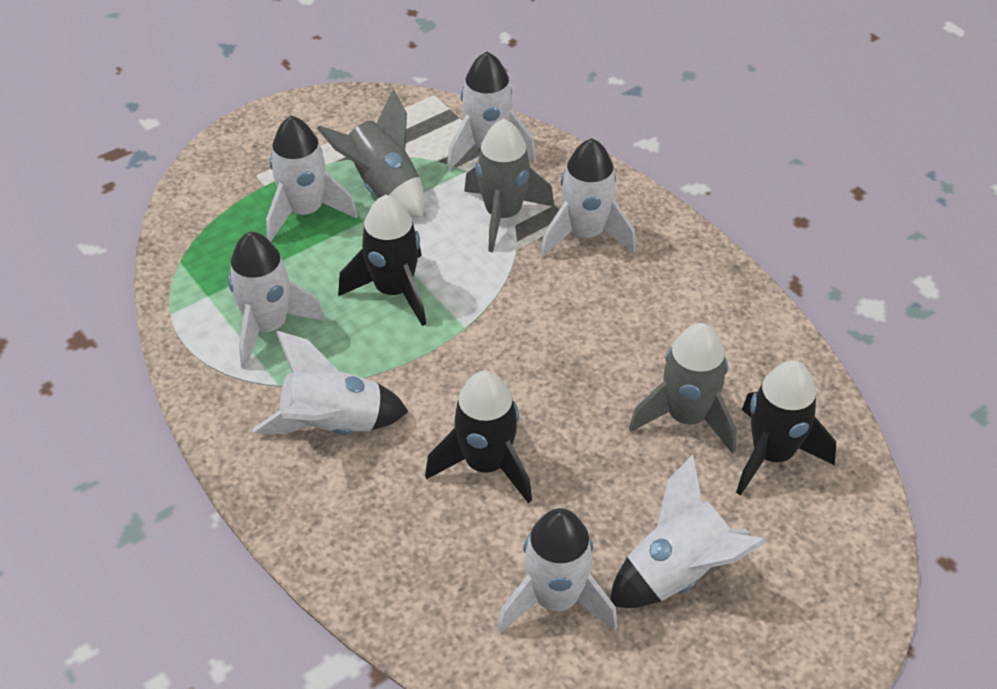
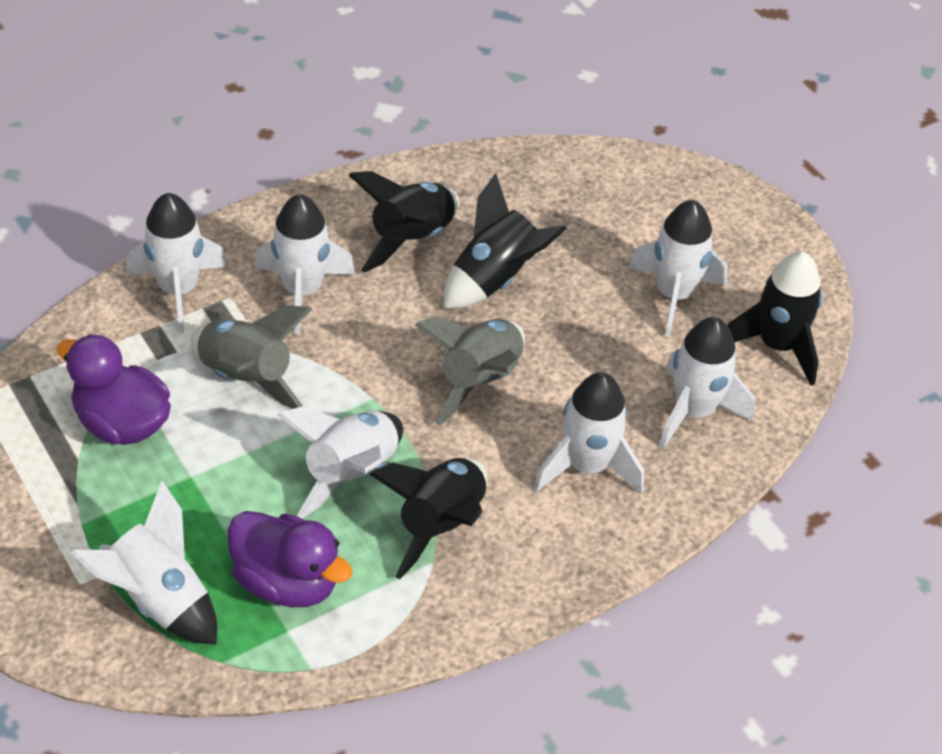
black rocket: [338,195,426,326] [425,371,532,503] [736,360,836,496] = 3 -> [349,171,460,273] [369,458,487,579] [444,173,567,309] [728,251,822,386] = 4
grey rocket: [317,89,425,218] [464,119,554,252] [629,323,737,454] = 3 -> [190,305,312,409] [415,316,525,426] = 2
purple duck: none = 0 -> [57,334,171,445] [227,511,352,607] = 2

